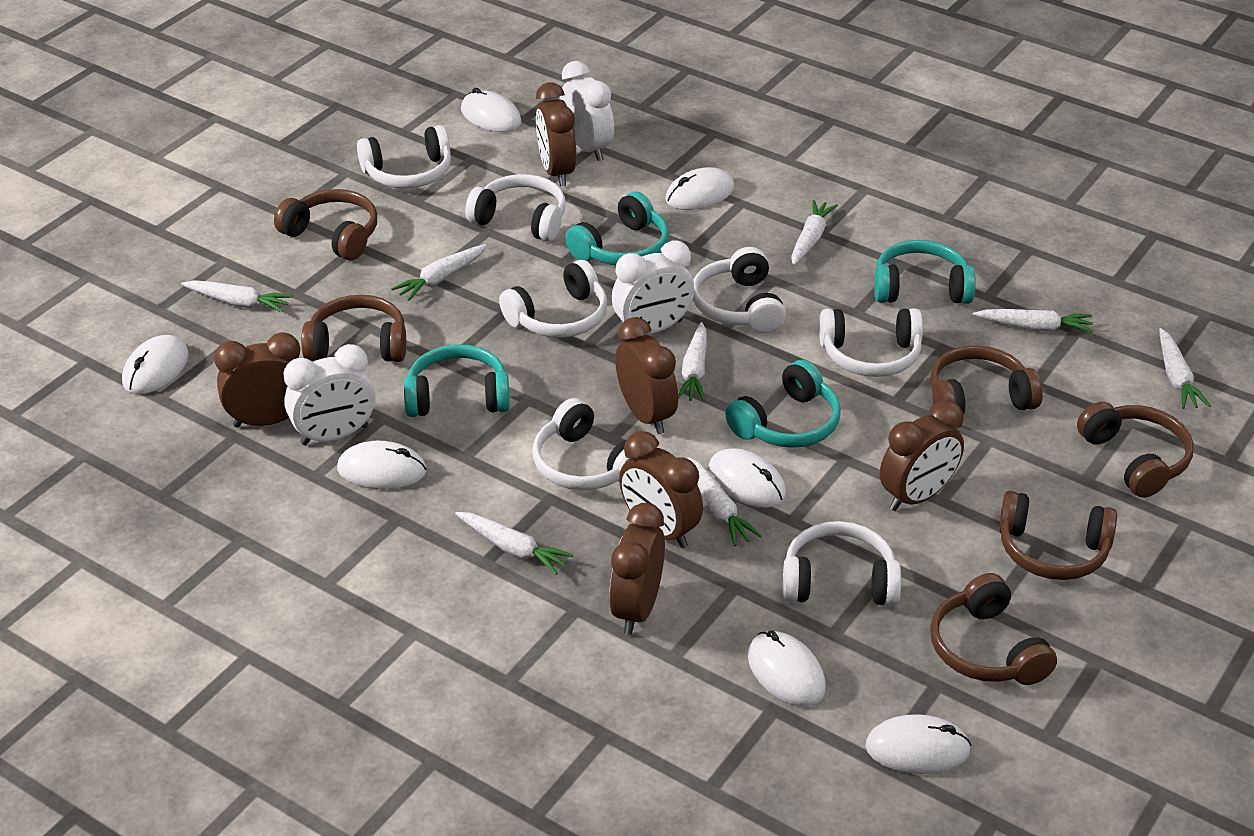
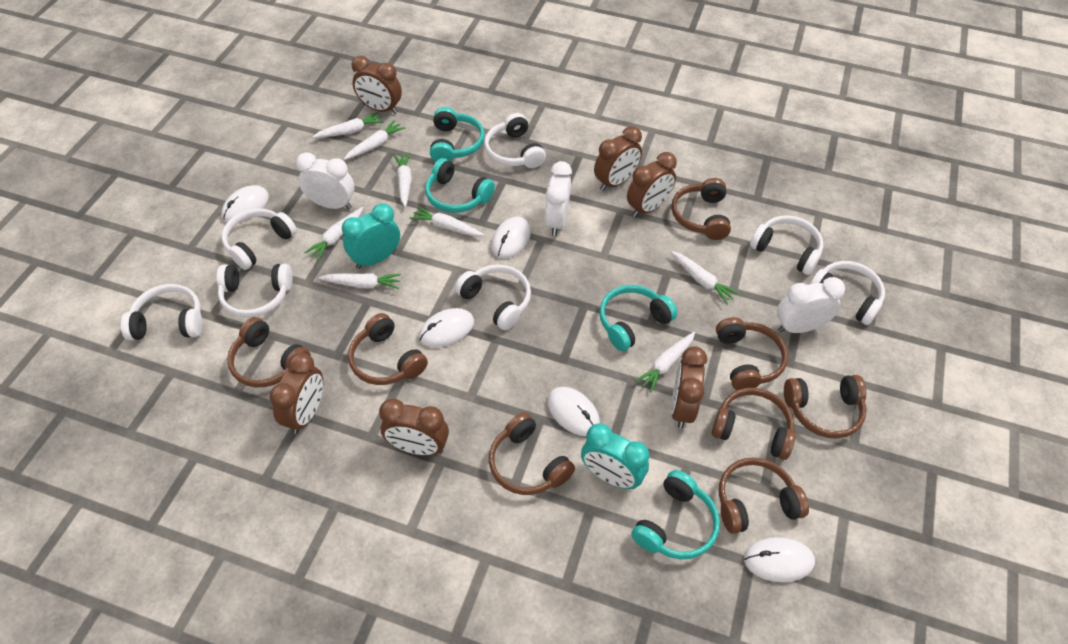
brown headphones: [274,189,377,260] [301,295,406,362] [930,345,1043,415] [930,573,1057,685] [999,491,1117,580] [1077,402,1194,498] = 6 -> [227,317,311,388] [348,313,428,385] [489,412,575,495] [672,178,731,240] [712,388,796,460] [716,317,788,390] [719,457,809,534] [784,375,867,439] = 8
turquoise clock: none = 0 -> [342,203,400,269] [581,423,649,489] = 2
white mouse: [122,335,189,394] [337,441,426,489] [461,88,522,132] [665,167,734,210] [708,448,786,508] [748,631,826,706] [865,714,971,774] = 7 -> [221,185,269,222] [419,308,474,348] [491,217,531,259] [548,387,600,436] [744,537,815,582] = 5

